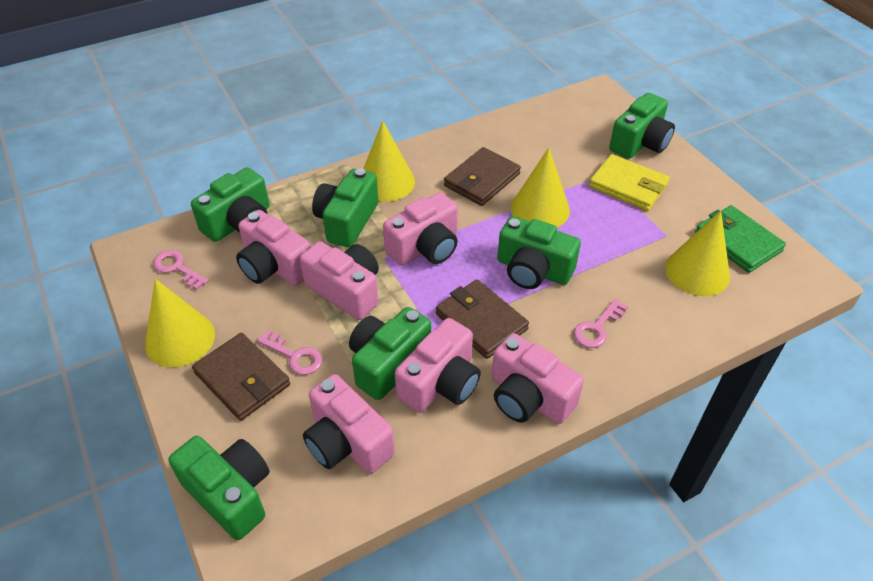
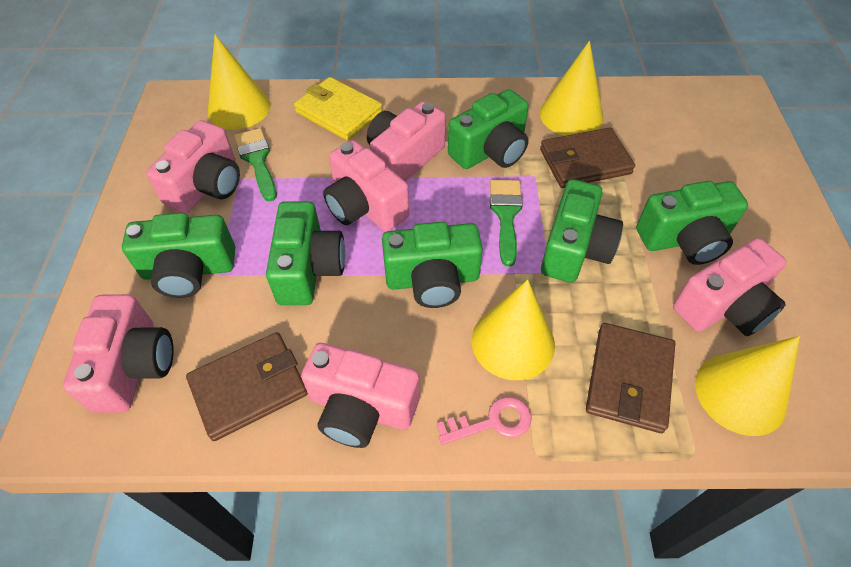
green brush: none = 0 -> [234,128,277,202] [490,180,523,267] = 2
green wallet: [695,205,786,273] = 1 -> none = 0
pink key: [153,250,209,290] [257,330,322,375] [574,299,628,348] = 3 -> [436,397,532,445] = 1

